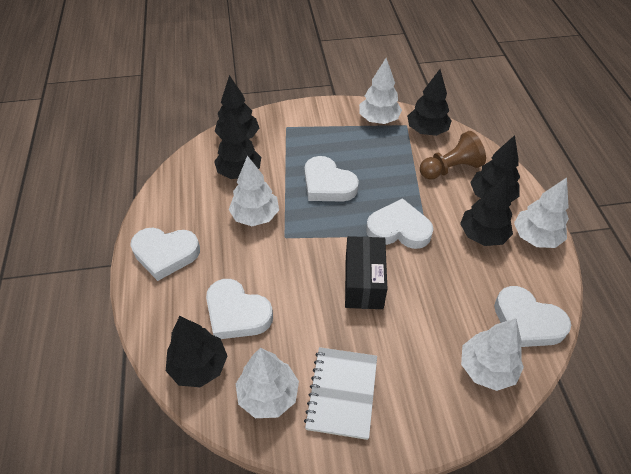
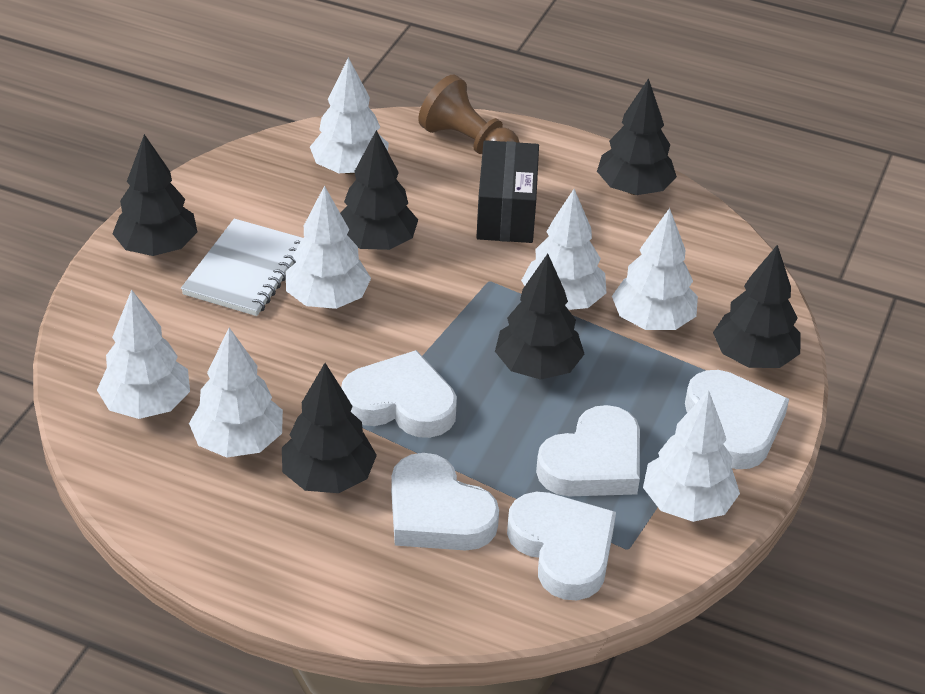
white tree: [229,156,279,226] [236,348,299,418] [359,58,402,124] [461,318,524,391] [514,178,569,248] = 5 -> [97,289,190,419] [189,328,283,458] [286,185,371,309] [310,57,389,174] [521,189,607,310] [612,208,698,330] [643,390,740,522] = 7

